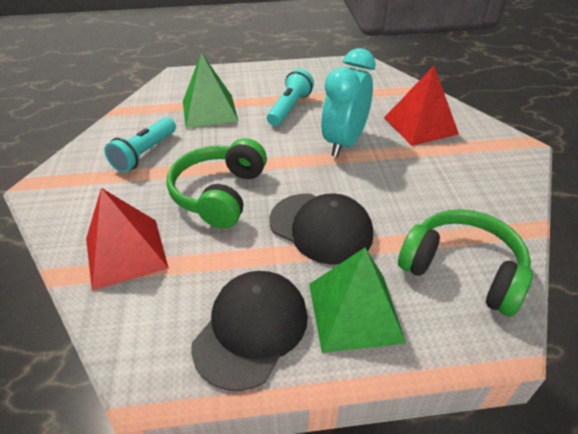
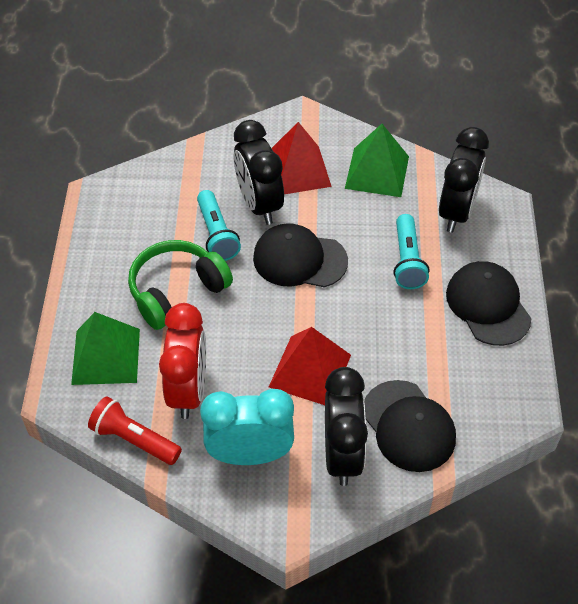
black cap: [191,271,308,391] [269,193,373,265] = 2 -> [253,223,348,288] [364,380,456,472] [446,261,532,346] = 3
black clock: none = 0 -> [234,120,284,225] [325,367,368,486] [439,127,489,232] = 3
green headphones: [167,138,267,229] [398,209,533,317] = 2 -> [128,240,233,330] = 1
red clock: none = 0 -> [159,303,206,419] = 1
red flashlight: none = 0 -> [88,397,182,465] = 1

